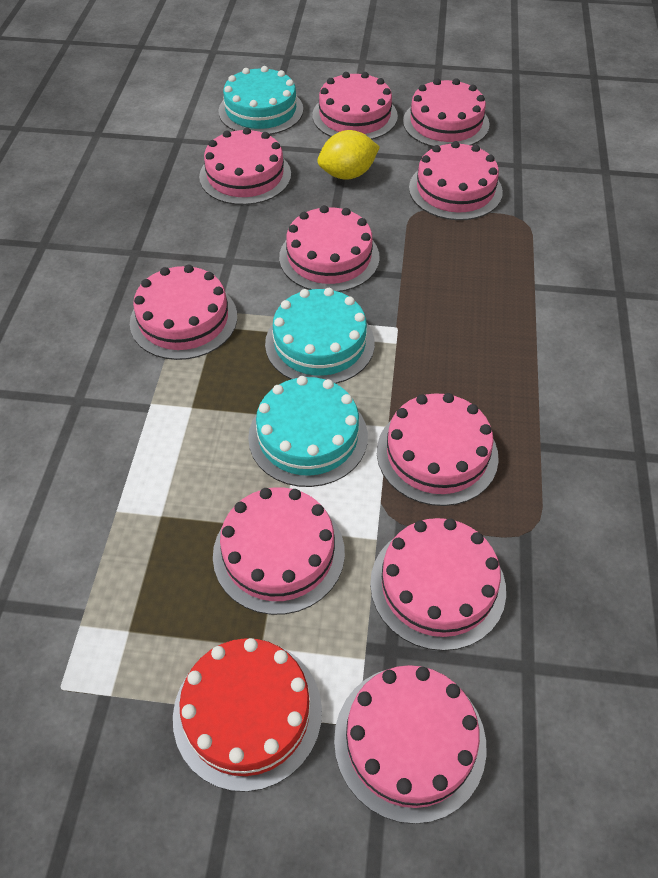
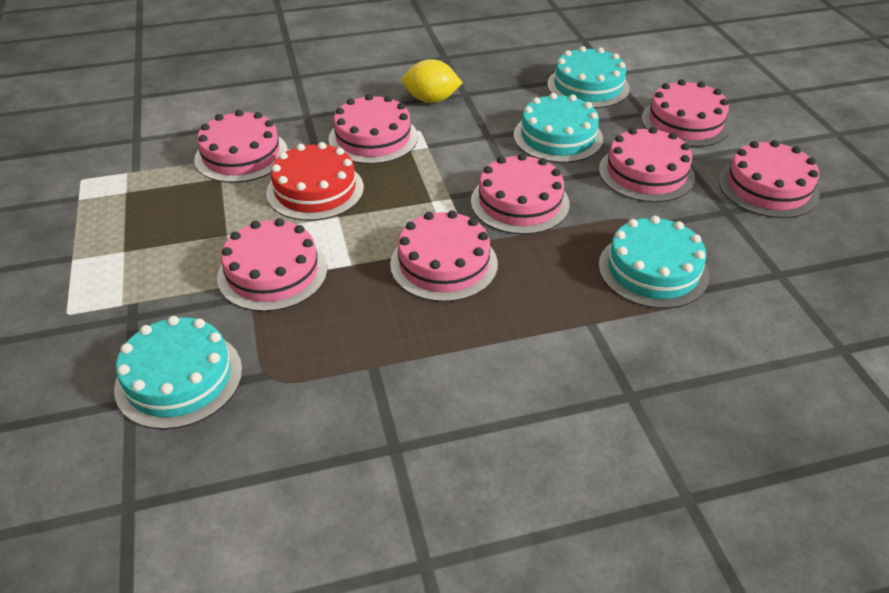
pink cake: [130,264,237,360] [199,127,291,205] [213,487,345,615] [279,205,380,292] [312,72,398,140] [334,665,487,824] [370,518,506,651] [377,393,499,506] [403,78,490,147] [409,141,503,220] = 10 -> [194,110,288,183] [217,218,327,312] [329,94,418,164] [390,210,498,302] [471,153,570,234] [599,127,695,202] [642,79,731,147] [719,140,820,218] = 8
turquoise cake: [219,66,303,135] [248,376,368,487] [265,288,375,384] = 3 -> [114,316,242,430] [514,93,603,163] [547,46,630,108] [599,216,709,309] = 4

